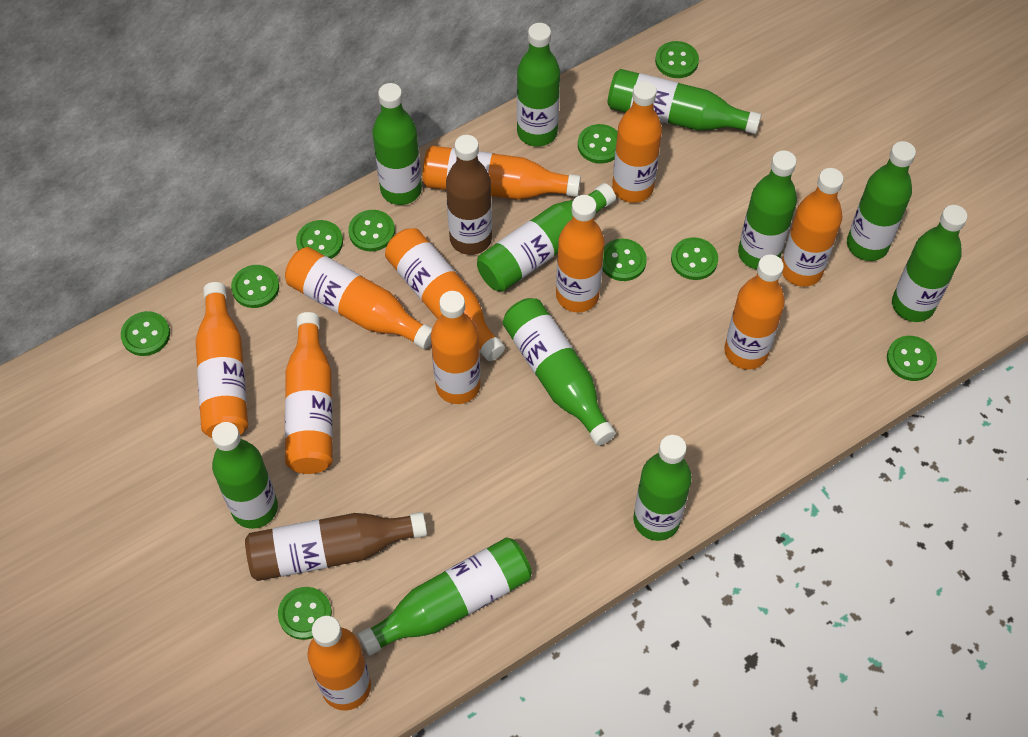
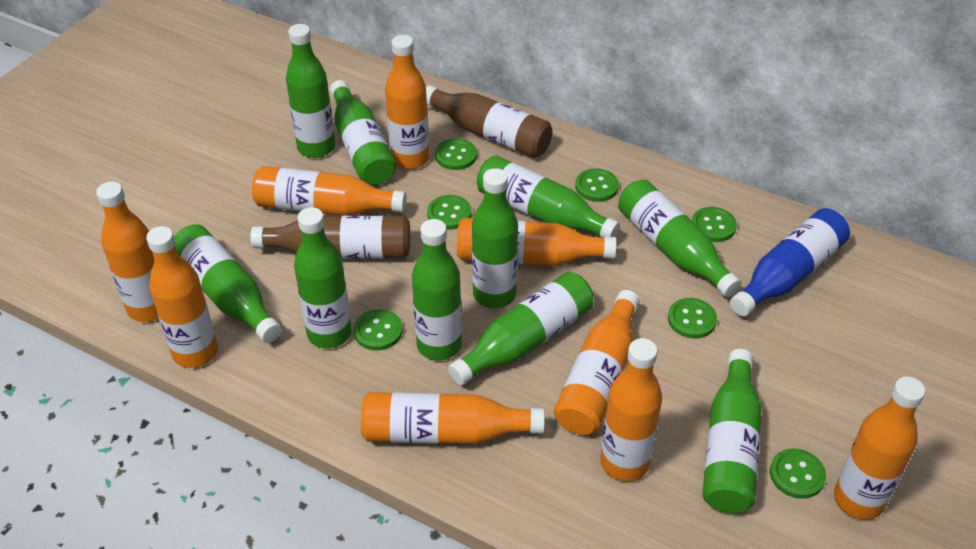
blue bottle: none = 0 -> [730,208,850,316] = 1
green bottle: [212,422,278,529] [358,537,532,656] [372,83,422,205] [477,183,616,292] [503,298,616,446] [517,23,560,147] [607,69,761,134] [633,435,692,541] [738,150,797,270] [847,141,916,261] [892,205,967,322] = 11 -> [174,224,282,343] [286,24,335,158] [294,207,352,348] [330,80,397,185] [412,219,462,361] [448,272,594,385] [472,168,518,308] [477,155,620,238] [618,179,741,297] [702,349,761,514] = 10
green button: [121,311,170,356] [231,265,279,308] [278,587,332,640] [296,220,343,259] [348,210,395,251] [578,124,618,164] [602,239,647,281] [655,41,699,78] [671,237,718,280] [887,336,937,381] = 10 -> [353,309,403,351] [427,195,471,230] [435,138,477,170] [575,168,619,202] [668,298,717,338] [692,207,737,242] [770,448,826,499] = 7
orange bottle: [196,282,248,438] [285,247,432,349] [285,312,333,474] [308,616,371,710] [385,228,505,361] [423,146,581,200] [431,291,481,404] [556,195,605,313] [612,81,662,203] [724,255,785,370] [782,168,844,287] = 11 -> [96,182,158,322] [146,226,218,368] [252,166,406,216] [361,392,545,444] [385,35,429,169] [457,218,617,266] [554,290,640,435] [600,338,662,482] [834,376,925,520] = 9

